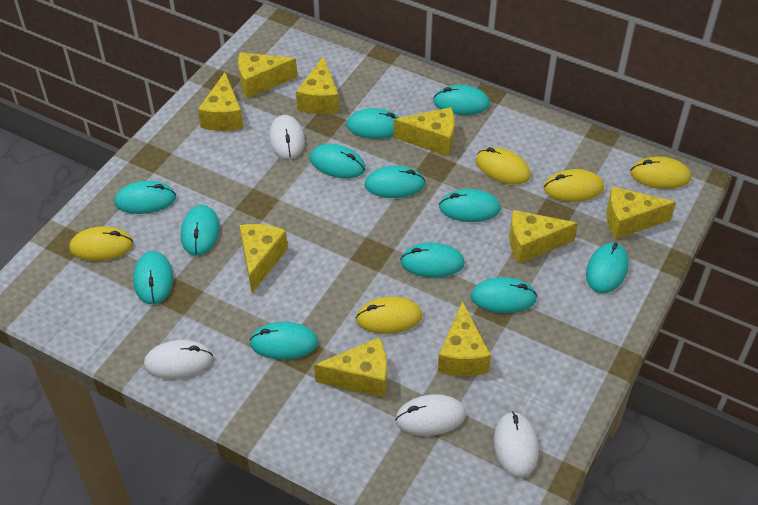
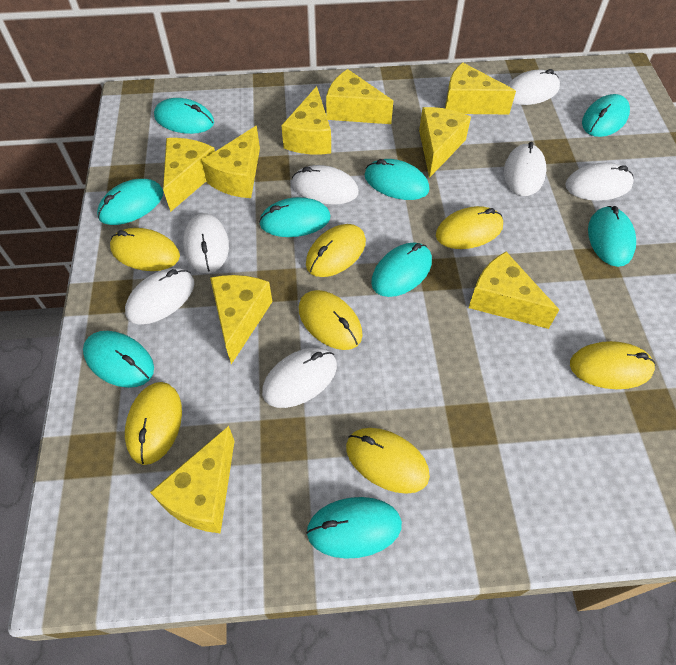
turquoise mouse: [114,181,176,214] [133,251,173,304] [181,205,220,256] [249,322,318,360] [310,144,366,179] [346,108,400,139] [365,166,425,198] [400,243,465,278] [433,85,490,115] [439,189,501,222] [471,277,537,314] [586,242,629,293] = 12 -> [83,331,154,388] [97,179,163,225] [154,98,214,134] [259,197,330,237] [306,497,402,559] [364,159,429,200] [371,243,432,297] [582,94,630,137] [588,206,636,267] = 9
white mouse: [144,340,213,379] [269,115,305,159] [395,394,466,436] [494,411,539,478] = 4 -> [125,268,194,325] [183,213,229,273] [262,348,337,408] [292,165,359,205] [504,142,546,196] [507,69,560,105] [565,163,634,201] = 7
yellow mouse: [69,226,134,261] [356,297,422,334] [476,147,531,185] [544,169,604,202] [630,157,691,189] = 5 -> [110,228,180,271] [125,382,182,465] [299,290,363,350] [306,224,366,277] [346,428,430,494] [436,206,503,249] [570,341,655,389] = 7

